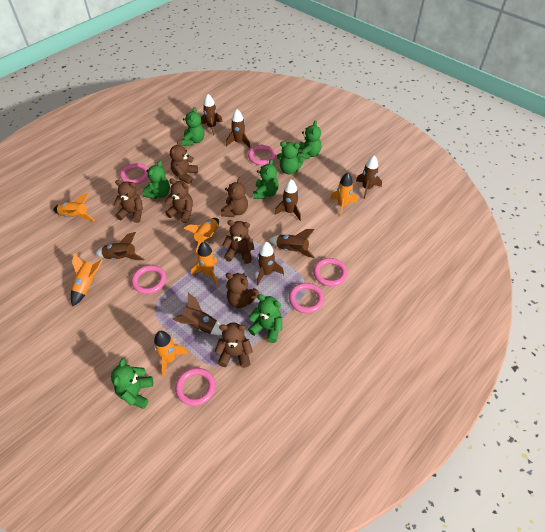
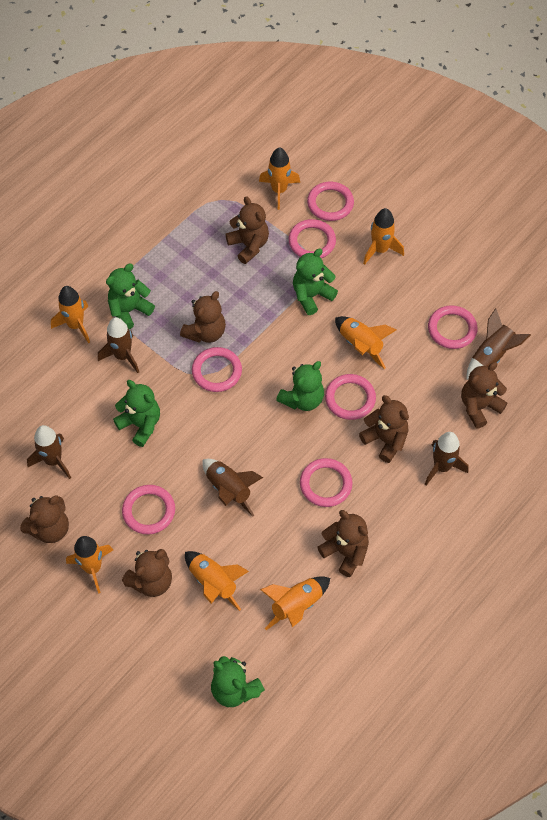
brown rocket: [95,232,144,260] [172,293,222,335] [200,94,223,136] [226,109,250,148] [257,242,284,285] [269,229,315,258] [275,179,301,221] [356,156,382,199] = 8 -> [27,425,71,479] [98,317,139,373] [202,459,263,517] [425,432,468,486] [466,308,531,380] = 5
green teddy bear: [111,358,153,409] [143,161,170,199] [182,107,204,146] [248,294,282,343] [253,159,279,199] [277,141,305,174] [297,120,321,159] = 7 -> [106,264,155,329] [113,380,160,447] [211,656,265,707] [276,361,324,411] [293,248,338,315] = 5
orange rocket: [53,193,95,221] [71,253,102,306] [154,331,189,377] [183,218,219,254] [191,242,218,286] [330,173,357,217] = 6 -> [51,286,90,343] [66,536,113,593] [185,551,249,611] [259,147,300,210] [260,576,330,630] [335,316,396,369] [363,208,404,265] = 7
pink ring: [120,163,148,184] [131,265,166,294] [175,368,216,406] [248,145,276,165] [289,283,324,313] [313,258,348,287] = 6 -> [122,485,175,535] [192,347,242,392] [288,219,336,258] [300,458,353,507] [307,182,354,221] [325,374,376,420] [428,305,477,349] = 7

